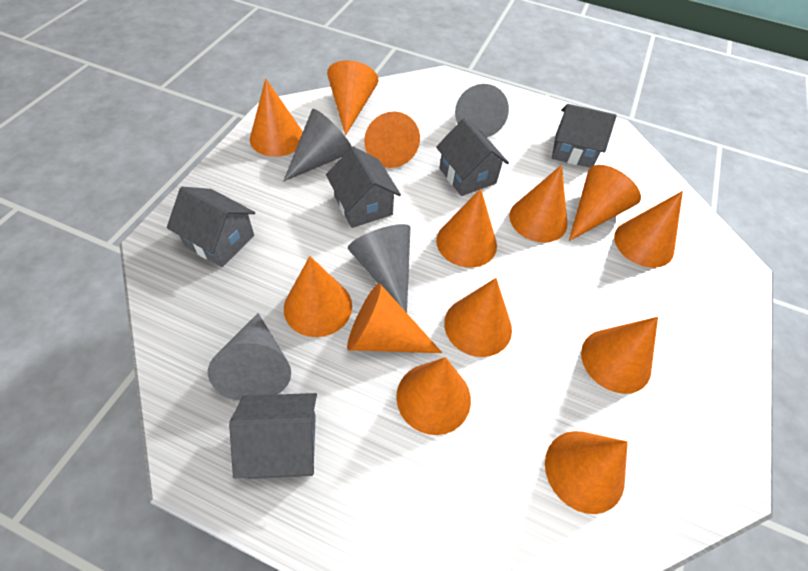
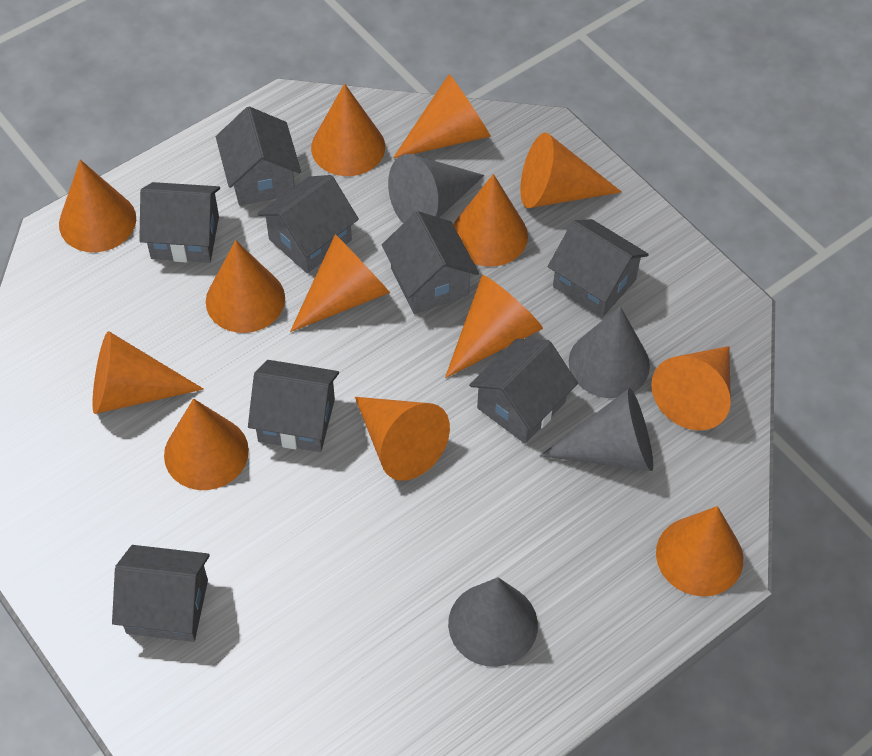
grey house: [167,187,255,267] [229,393,317,479] [326,146,401,228] [436,119,509,196] [552,104,617,168] = 5 -> [112,545,210,642] [139,182,220,263] [216,106,301,206] [248,360,339,452] [257,175,359,273] [382,211,479,314] [469,339,578,444] [548,219,649,318] = 8

